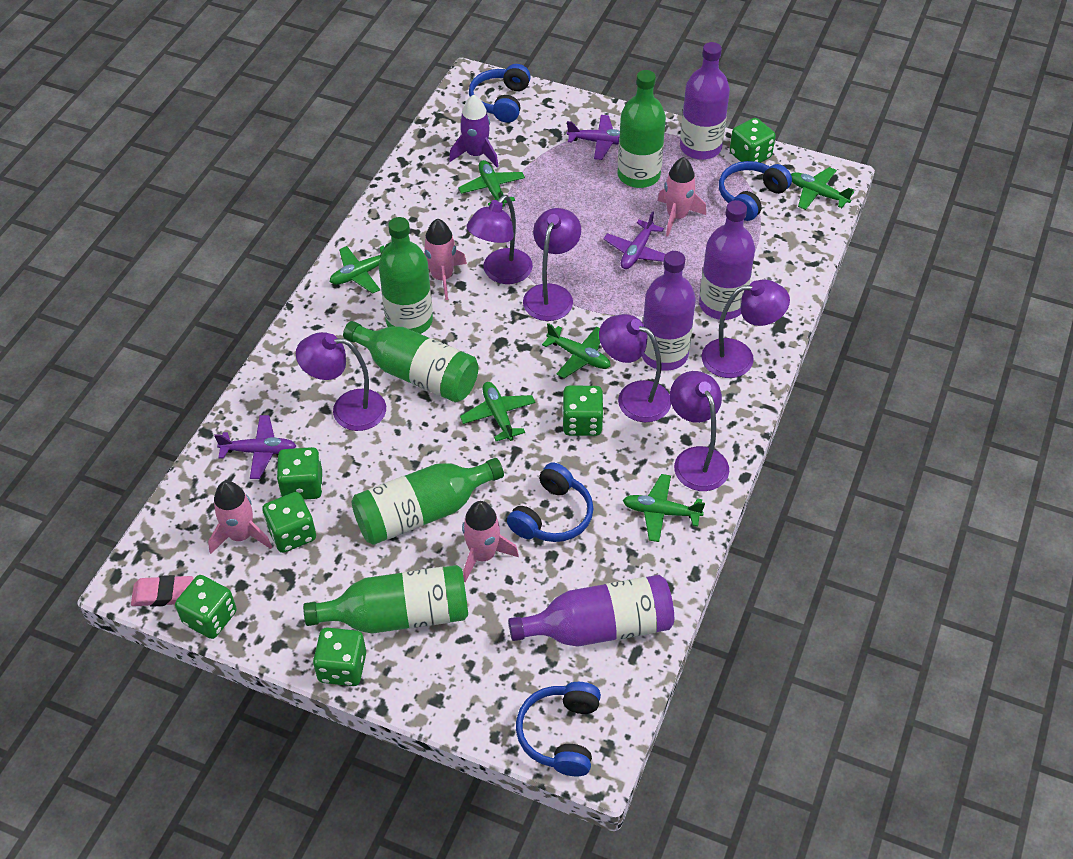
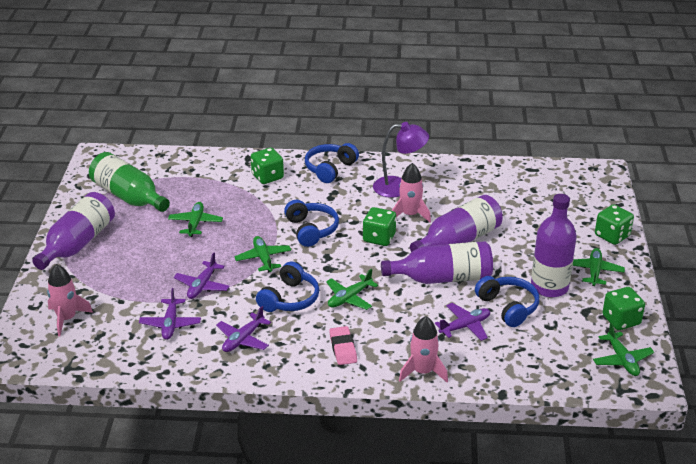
green bottle: [303,565,468,634] [343,321,478,402] [351,458,504,545] [379,217,433,334] [618,70,666,188] = 5 -> [89,152,170,212] = 1
green dice: [175,575,237,639] [262,492,316,553] [277,447,322,500] [313,628,366,686] [562,386,604,436] [730,118,776,163] = 6 -> [251,148,284,184] [363,207,396,246] [595,204,634,245] [602,287,645,330] = 4
green plane: [330,242,391,294] [458,160,525,207] [460,382,536,441] [542,323,610,378] [623,474,705,542] [791,167,854,210] = 6 -> [168,202,223,237] [234,236,291,273] [326,269,378,310] [573,248,625,286] [593,323,654,376] = 5
pink rocket: [208,481,272,554] [424,218,467,300] [462,501,519,582] [658,157,706,236] = 4 -> [47,264,93,336] [391,163,431,222] [399,316,448,382] = 3
purple lamp: [296,332,386,431] [466,195,533,284] [523,208,581,321] [599,314,671,422] [670,371,729,491] [702,279,790,378] = 6 -> [373,122,429,198] = 1
purple plane: [214,415,296,479] [567,115,620,160] [603,211,666,269] = 3 -> [139,288,201,340] [174,253,230,299] [216,306,271,352] [435,303,490,341] = 4
purple rocket: [449,94,499,167] = 1 -> none = 0

